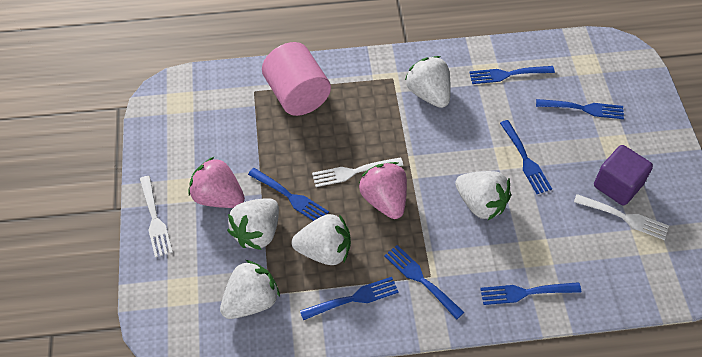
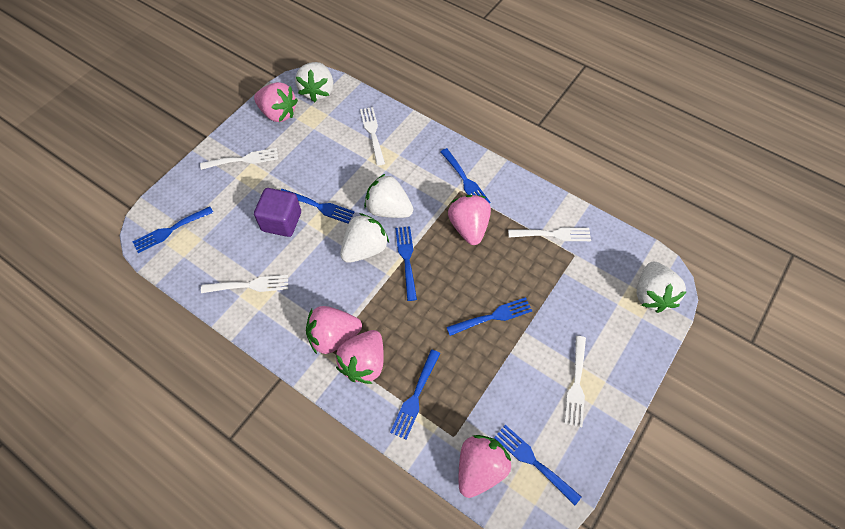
pink cylinder: [262,42,331,116] = 1 -> none = 0
pink strawberry: [188,157,245,208] [359,162,407,219] = 2 -> [254,82,298,122] [306,306,362,354] [336,330,384,384] [448,195,491,245] [459,435,511,498] = 5
white fork: [140,176,173,258] [312,157,403,187] [574,194,669,240] = 3 -> [200,148,278,170] [201,275,288,293] [360,107,385,166] [508,228,591,241] [564,336,586,427] = 5
white strawberry: [220,260,280,319] [227,198,279,250] [292,214,351,265] [405,56,451,108] [455,171,511,220] = 5 -> [295,62,333,102] [340,213,389,263] [364,174,413,218] [637,262,687,313] = 4

